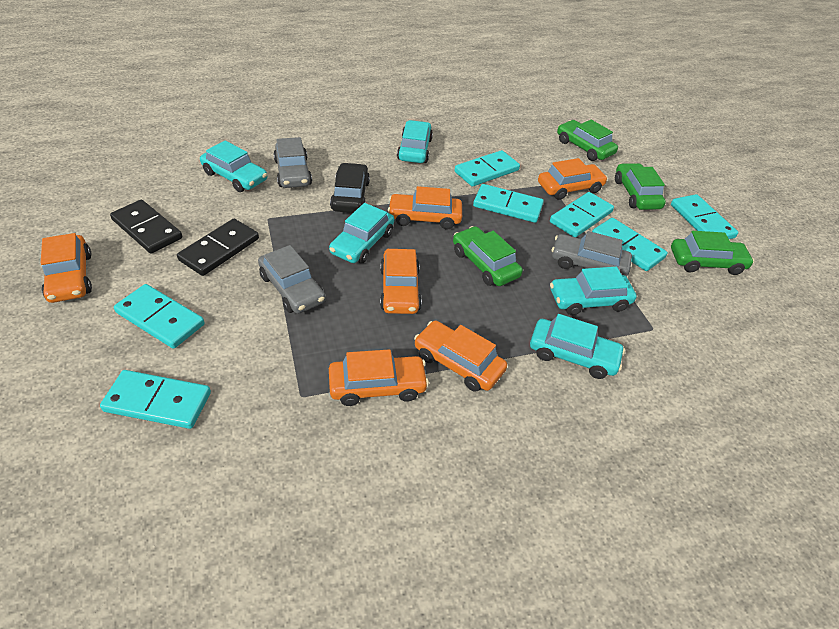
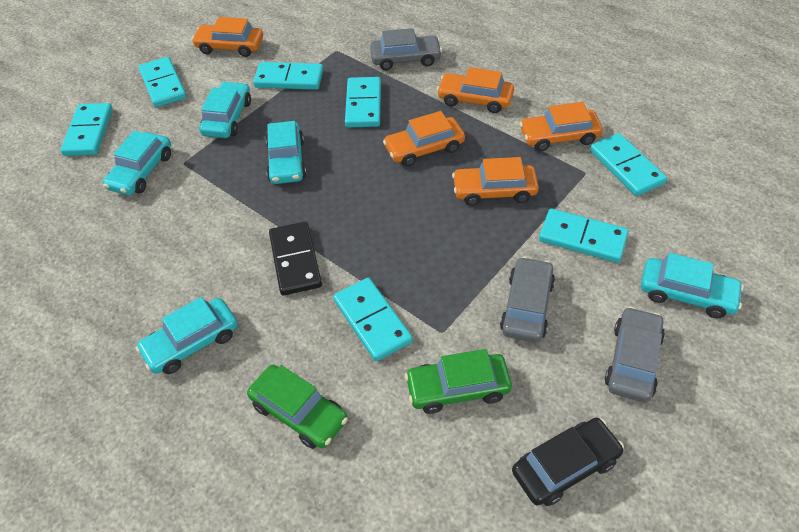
black domino: [110,200,182,254] [177,219,259,276] = 2 -> [269,222,322,295] = 1
green car: [453,226,523,286] [557,120,618,161] [615,163,666,210] [671,231,754,275] = 4 -> [247,365,348,449] [405,349,512,414] = 2
orange car: [41,233,92,303] [329,349,429,406] [380,249,422,314] [388,186,462,230] [414,321,507,392] [538,158,608,200] = 6 -> [192,17,263,57] [383,111,465,166] [437,67,514,113] [452,157,539,206] [520,102,603,151] = 5

